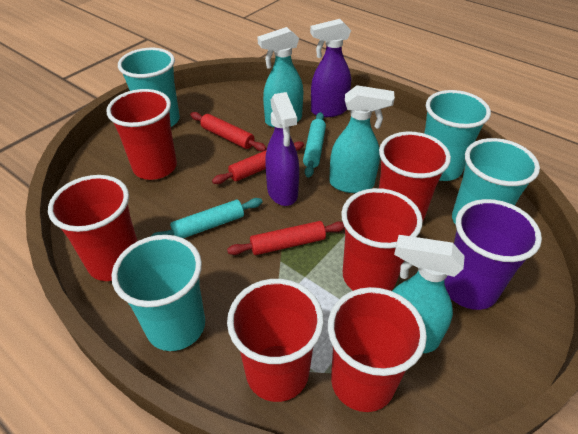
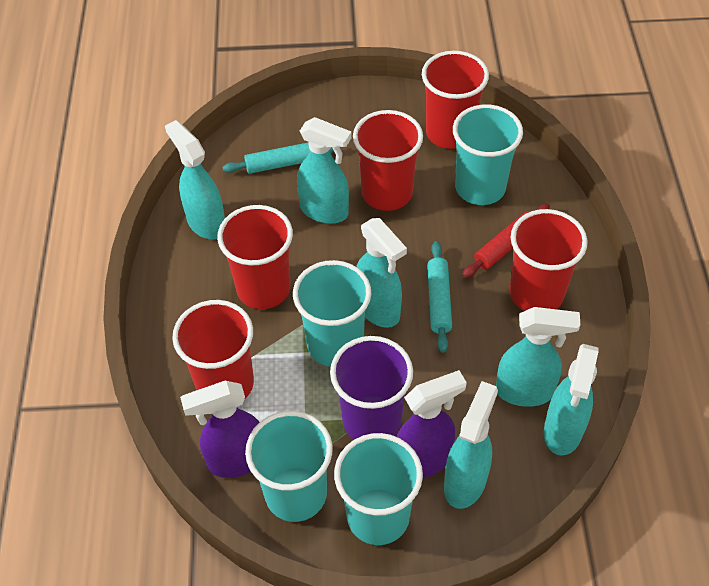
red cup: [48,175,137,281] [107,89,177,180] [227,279,324,402] [328,287,427,412] [341,188,423,291] [379,131,451,221] = 6 -> [172,300,254,398] [217,205,293,309] [353,110,423,211] [422,51,489,149] [509,209,588,311] = 5
red rolling pin: [190,112,267,152] [212,142,304,184] [227,221,345,255] = 3 -> [462,203,550,278] = 1
turquoise spray bottle: [257,27,303,128] [329,85,395,193] [392,235,465,353] = 3 -> [165,120,225,239] [297,117,352,224] [356,218,407,328] [444,381,498,509] [496,307,580,407] [544,344,599,456] = 6

